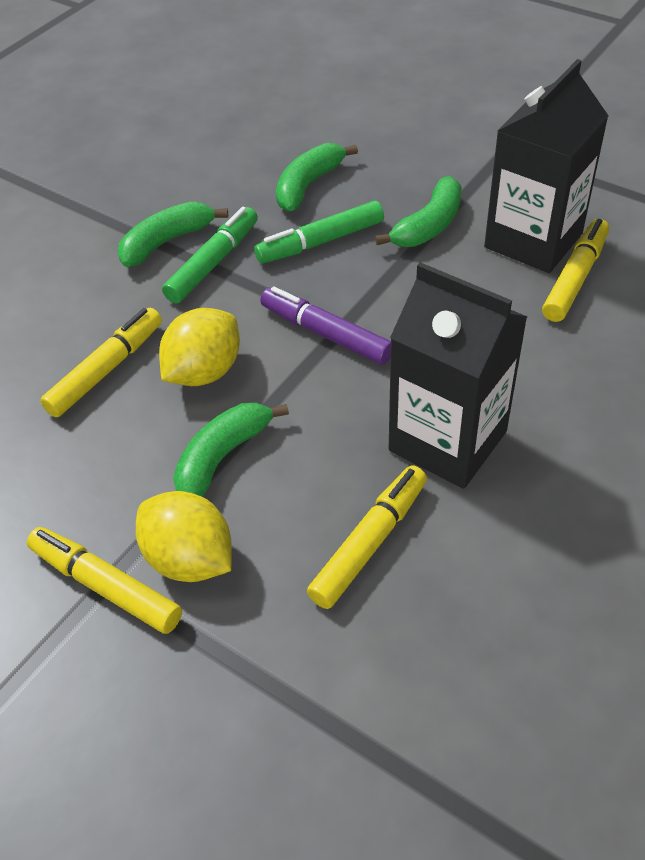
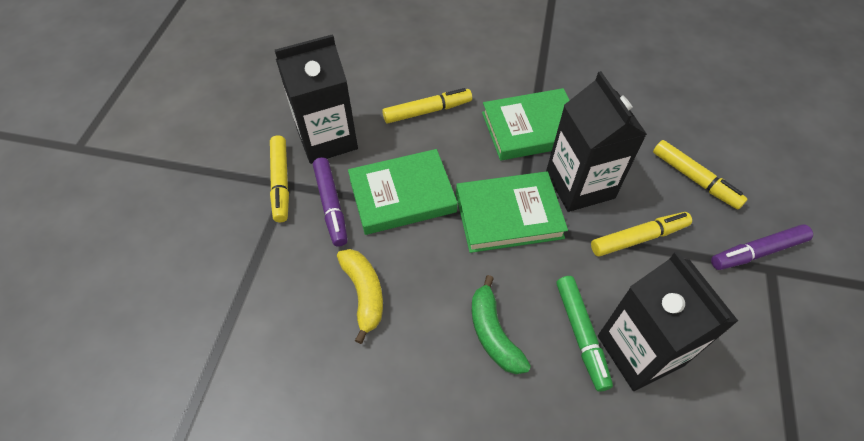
black carton: [389,262,527,489] [484,59,609,273] = 2 -> [275,34,358,164] [546,71,647,212] [598,251,738,391] = 3
green banana: [118,201,228,267] [173,403,289,497] [276,143,358,211] [375,176,462,247] = 4 -> [472,275,531,374] = 1
green book: none = 0 -> [348,149,458,235] [456,171,568,253] [482,88,570,160] = 3
green marker: [162,207,258,303] [254,201,384,264] = 2 -> [556,276,613,392] = 1
purple marker: [260,286,391,365] = 1 -> [313,157,348,247] [711,224,813,270] = 2
yellow banana: none = 0 -> [337,249,383,344] = 1
yellow lemon: [136,491,232,582] [159,308,240,386] = 2 -> none = 0

